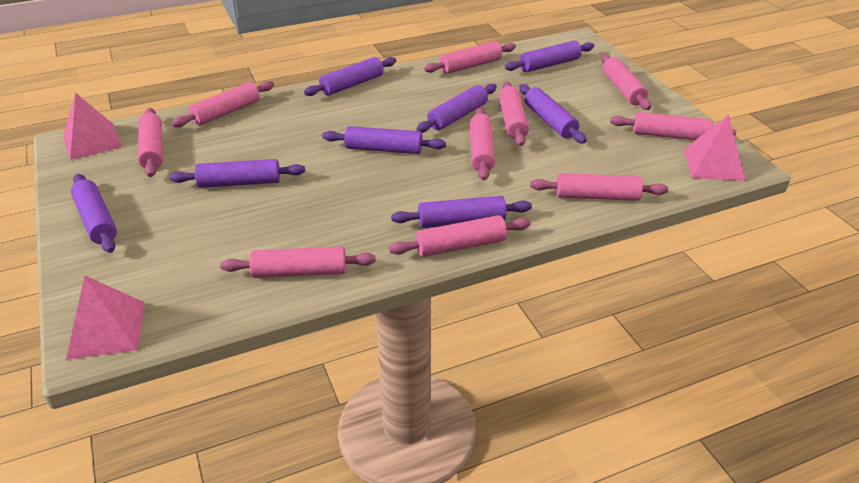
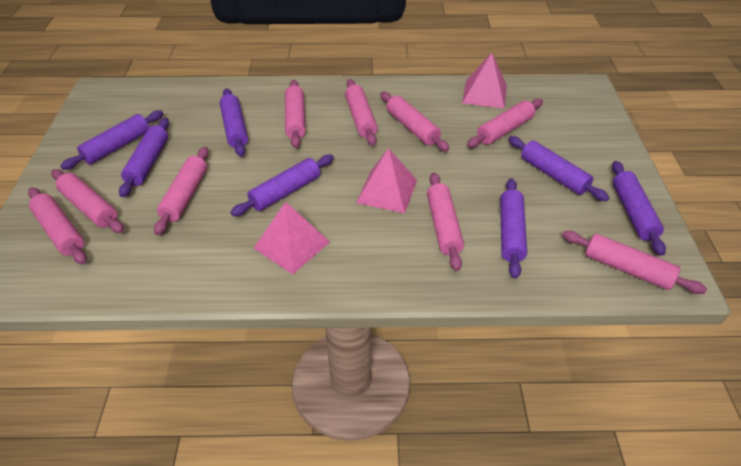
pink rolling pin: [138,108,163,177] [171,81,274,127] [220,246,376,278] [389,215,531,257] [424,41,516,74] [470,108,495,181] [499,81,529,146] [530,173,668,201] [601,54,651,110] [610,112,736,140] = 10 -> [28,188,87,264] [52,169,124,233] [154,147,209,235] [285,80,306,148] [345,79,378,146] [380,92,449,152] [427,173,464,271] [467,99,543,148] [562,231,707,294] = 9
purple rolling pin: [71,174,117,253] [170,159,305,188] [304,57,396,96] [322,126,446,154] [391,196,532,228] [416,84,497,133] [505,41,594,72] [519,84,587,144] = 8 -> [60,110,163,170] [119,118,169,197] [220,88,248,156] [230,155,334,216] [500,178,527,279] [508,136,610,202] [612,161,666,256] = 7

